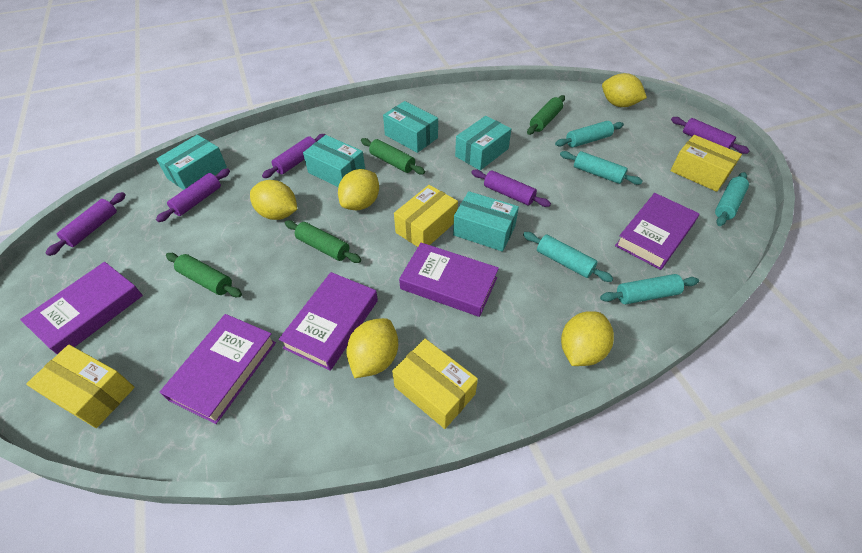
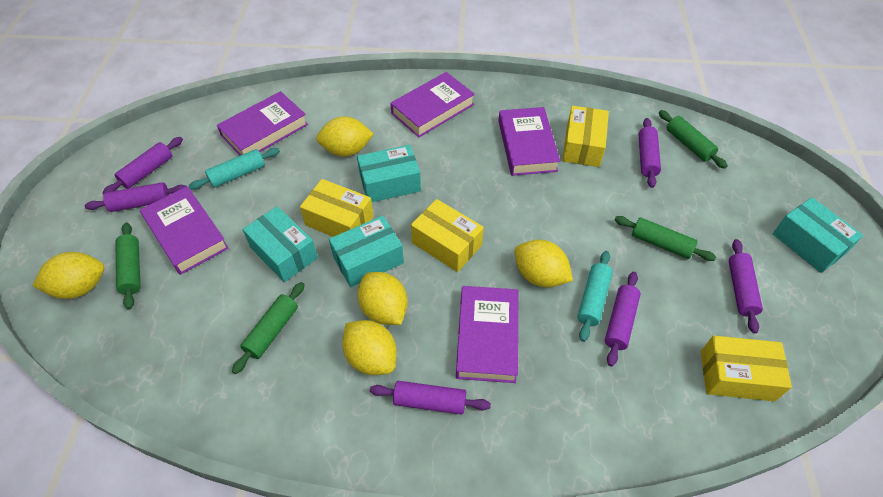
purple rolling pin: [46,192,126,256] [156,168,230,222] [262,134,326,178] [471,170,551,207] [671,117,750,154] = 5 -> [85,182,186,212] [102,137,183,194] [370,381,491,415] [605,272,641,367] [639,118,661,188] [729,239,763,333] = 6
turquoise box: [156,135,227,190] [303,135,365,187] [383,101,438,153] [453,191,519,252] [455,116,511,170] = 5 -> [243,206,318,282] [329,216,404,287] [357,145,421,202] [773,197,863,273] = 4
turquoise rolling pin: [523,232,614,282] [555,121,624,148] [560,151,643,185] [600,274,699,304] [715,172,749,226] = 5 -> [189,148,280,190] [577,251,613,342] = 2

